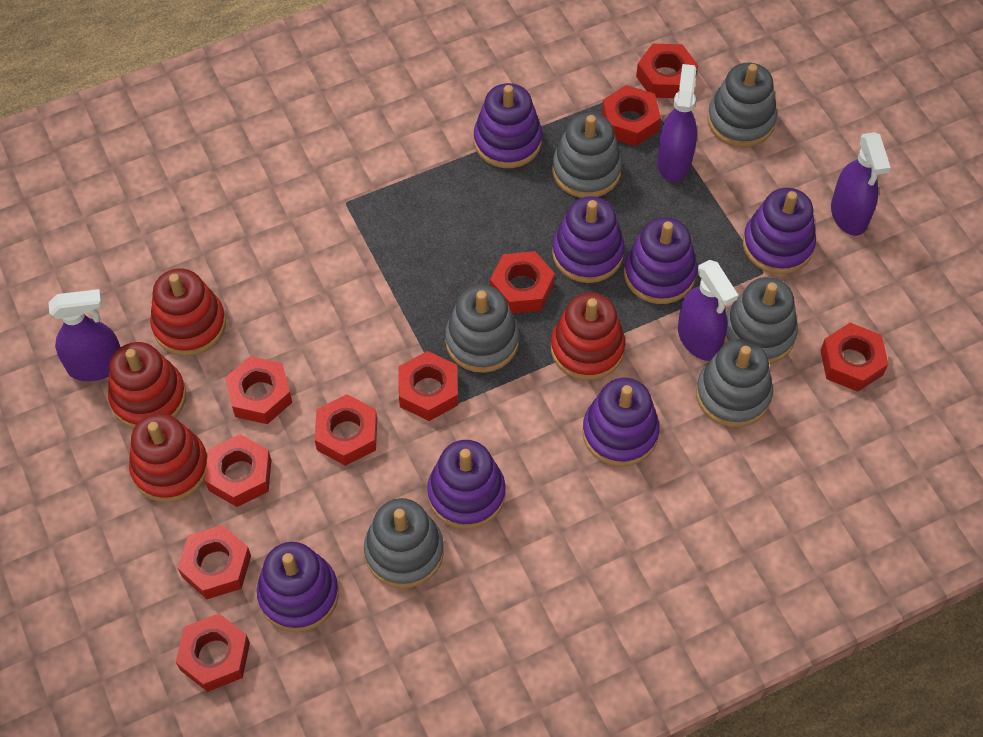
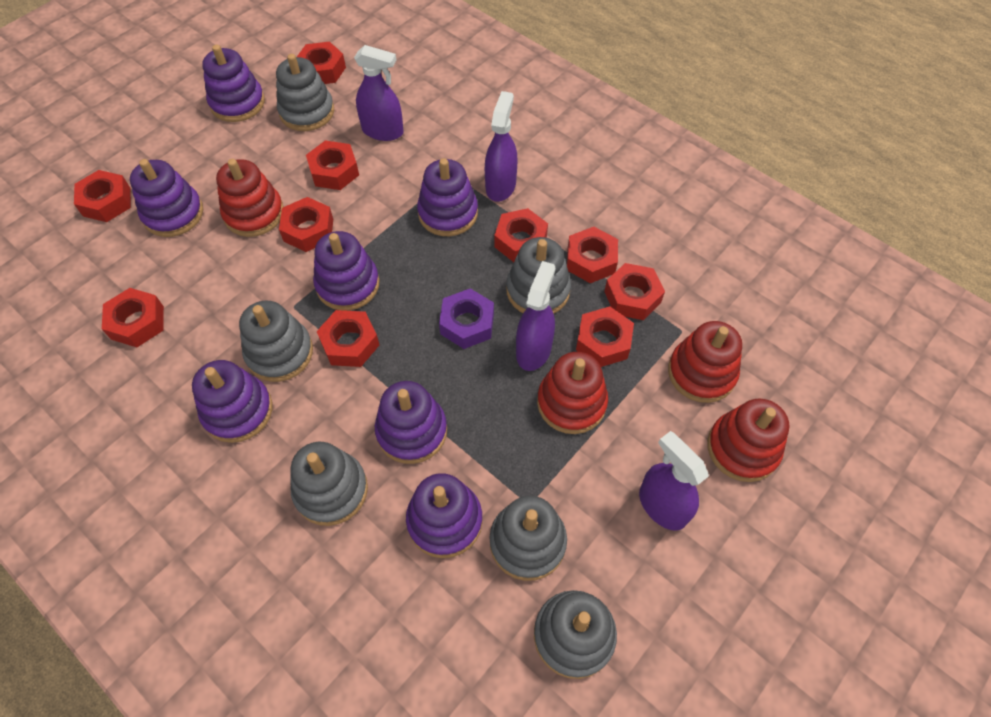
purple nut: none = 0 -> [439,289,494,349] = 1

